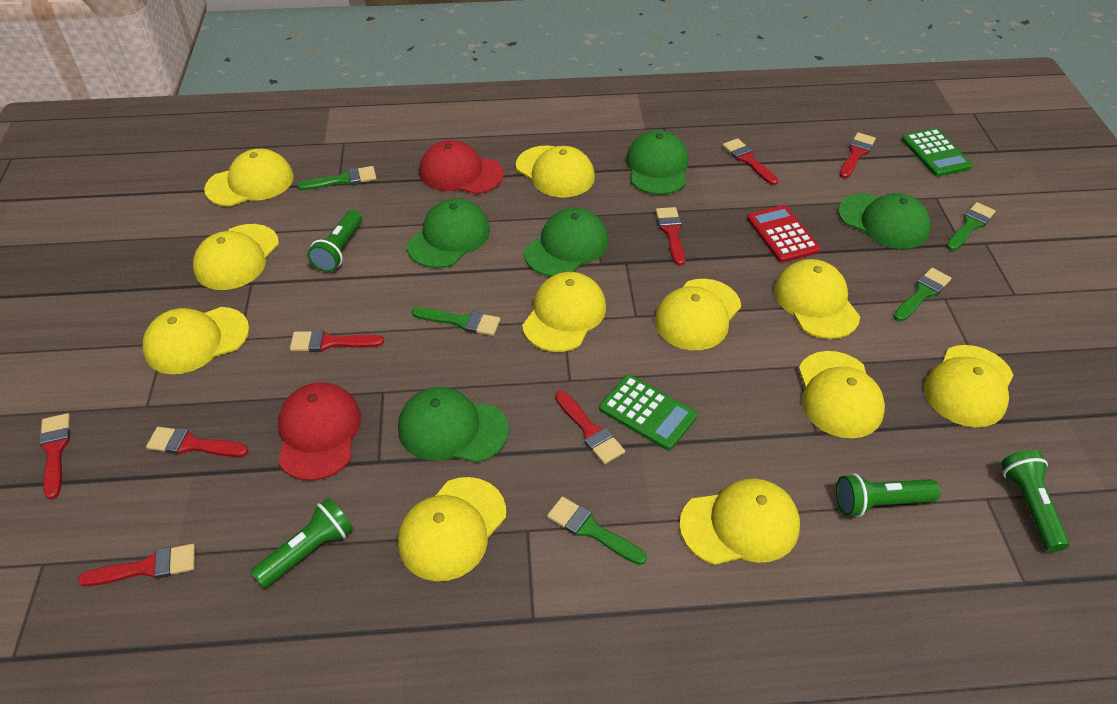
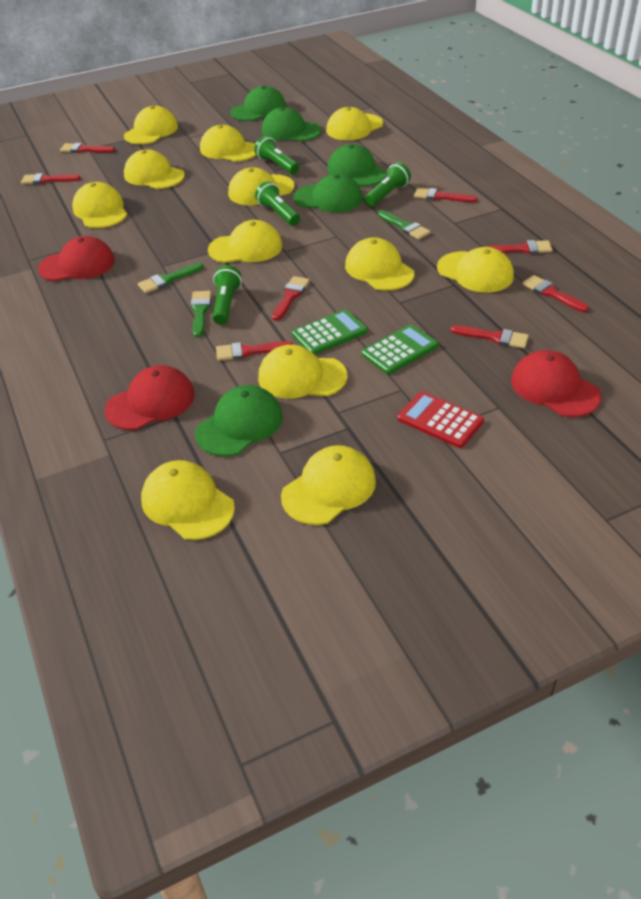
green brush: [297,166,377,190] [412,307,500,336] [547,496,647,565] [893,268,951,322] [946,202,996,251] = 5 -> [138,263,204,293] [191,291,211,337] [378,210,431,239] = 3
red cap: [278,383,361,481] [420,140,504,194] = 2 -> [38,236,115,281] [105,365,195,430] [511,350,601,417] = 3
yellow cap: [142,307,249,374] [193,224,279,290] [204,149,294,207] [398,477,506,581] [516,145,595,198] [522,272,606,352] [654,279,741,350] [679,478,800,565] [774,259,860,339] [799,351,885,438] [924,345,1014,427] = 11 -> [72,182,127,228] [124,106,178,144] [124,149,185,189] [141,460,235,540] [200,125,256,162] [208,220,282,263] [228,167,294,205] [258,345,348,399] [281,445,376,525] [326,107,383,140] [345,237,415,290] [437,247,514,293] = 12

